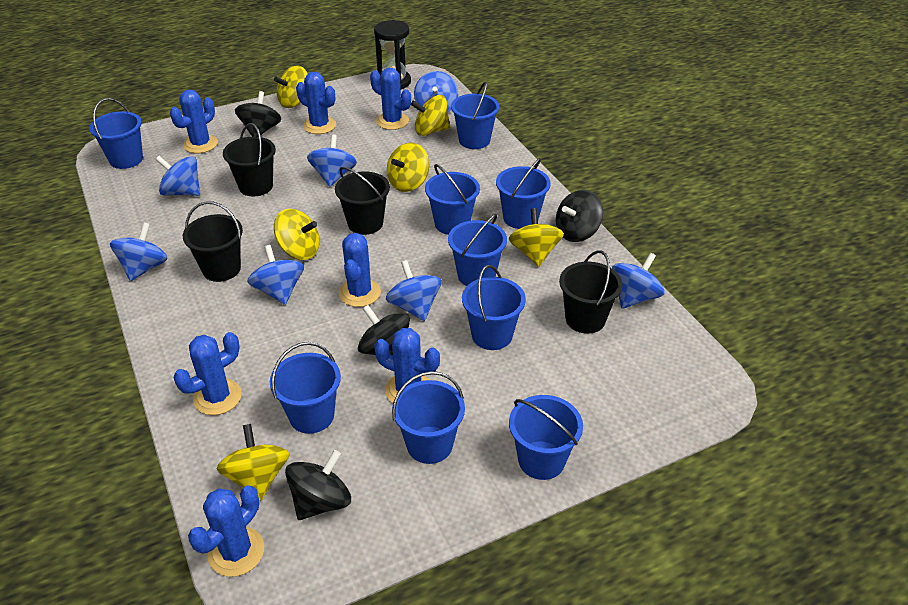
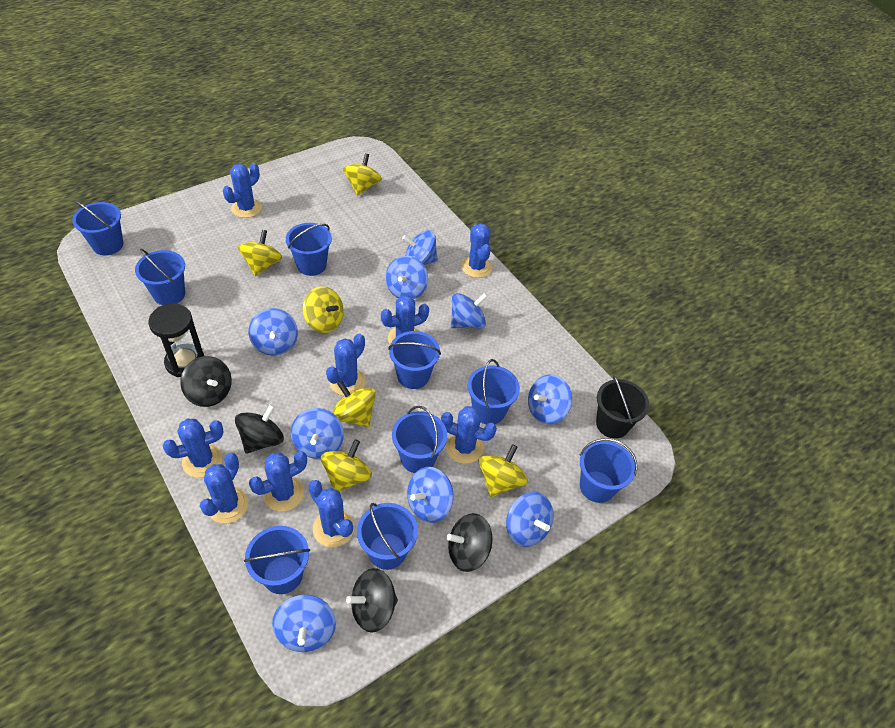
black bucket: [183,202,243,282] [223,123,276,196] [335,167,390,235] [559,250,623,334] = 4 -> [596,375,649,439] = 1
blue cactus: [170,89,218,153] [174,332,242,415] [188,486,264,577] [296,72,336,134] [339,233,381,307] [370,68,411,130] [374,328,440,403] = 7 -> [163,419,224,478] [200,453,248,523] [223,163,262,218] [249,451,307,512] [308,480,354,547] [326,334,366,396] [381,295,429,344] [441,406,497,464] [461,224,492,278] = 9
blue spinning top: [110,223,168,281] [155,156,200,196] [247,245,304,305] [307,134,357,187] [386,260,442,321] [414,71,458,112] [612,253,665,309] = 7 -> [248,308,298,356] [272,594,336,652] [291,408,344,459] [385,256,428,299] [402,230,438,265] [407,467,454,523] [451,293,488,329] [506,492,553,547] [528,375,572,424] = 9

